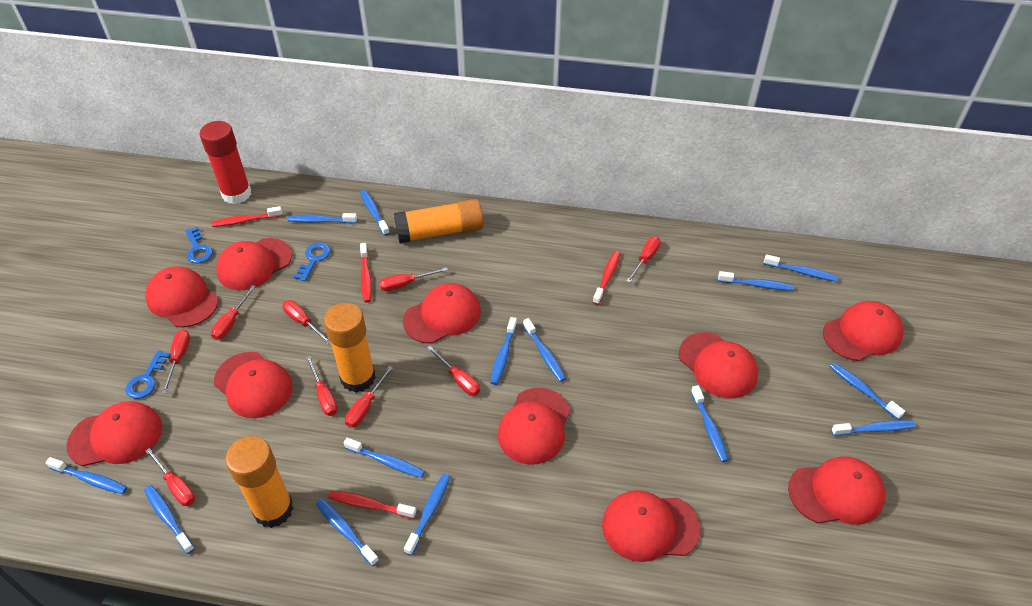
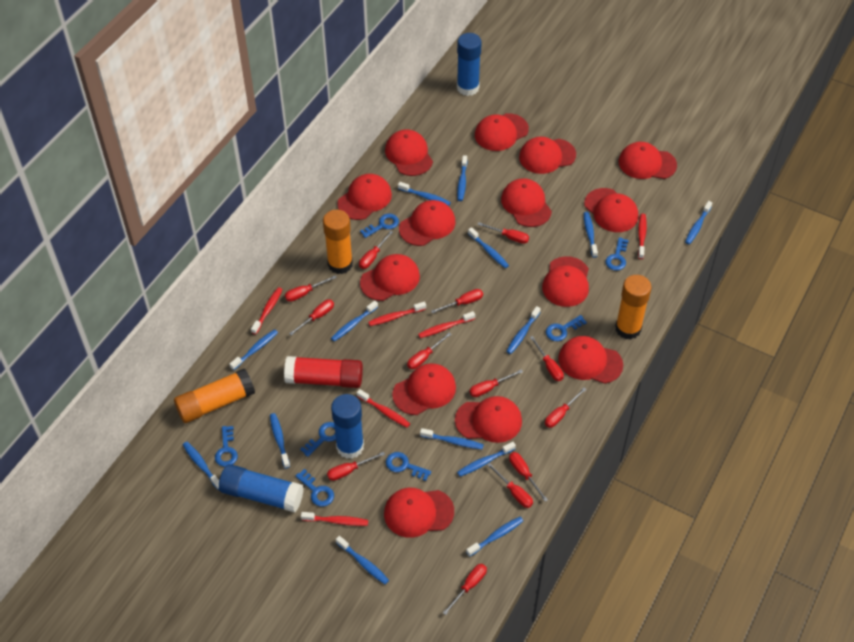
blue glue stick: none = 0 -> [219,464,304,512] [331,394,364,459] [457,33,482,96] = 3
blue key: [126,350,171,399] [185,227,213,263] [294,243,331,281] = 3 -> [215,426,238,467] [296,469,334,507] [300,422,336,457] [360,214,399,238] [386,452,431,481] [546,315,587,341] [605,237,629,271] = 7
red cap: [66,401,162,466] [145,266,218,327] [214,352,292,418] [216,238,292,290] [403,283,481,344] [498,388,570,465] [602,490,700,562] [679,332,758,398] [788,457,885,525] [823,301,904,361] = 10 -> [337,174,392,220] [360,254,420,301] [384,488,454,538] [385,129,433,176] [392,363,456,415] [399,200,455,246] [455,396,522,443] [475,113,529,151] [501,178,552,227] [519,137,576,174] [542,256,589,307] [558,336,623,384] [584,188,638,232] [619,142,677,179] = 14
red screwdriver: [145,448,195,506] [162,330,190,393] [211,285,256,340] [283,300,331,344] [306,356,338,416] [345,366,393,428] [379,267,448,291] [427,346,480,396] [626,236,661,283] = 9 -> [285,276,337,302] [289,300,334,336] [327,452,385,481] [359,231,393,269] [407,332,452,369] [431,289,483,314] [443,564,487,615] [469,370,523,397] [477,222,529,244] [488,463,533,508] [509,452,548,502] [530,336,564,381] [545,388,587,428] = 13
red toothbrush: [211,206,282,227] [329,491,416,519] [360,243,372,303] [593,251,621,305] = 4 -> [251,287,283,334] [301,512,368,526] [357,389,410,428] [368,302,426,326] [418,311,475,338] [638,213,647,259] = 6

